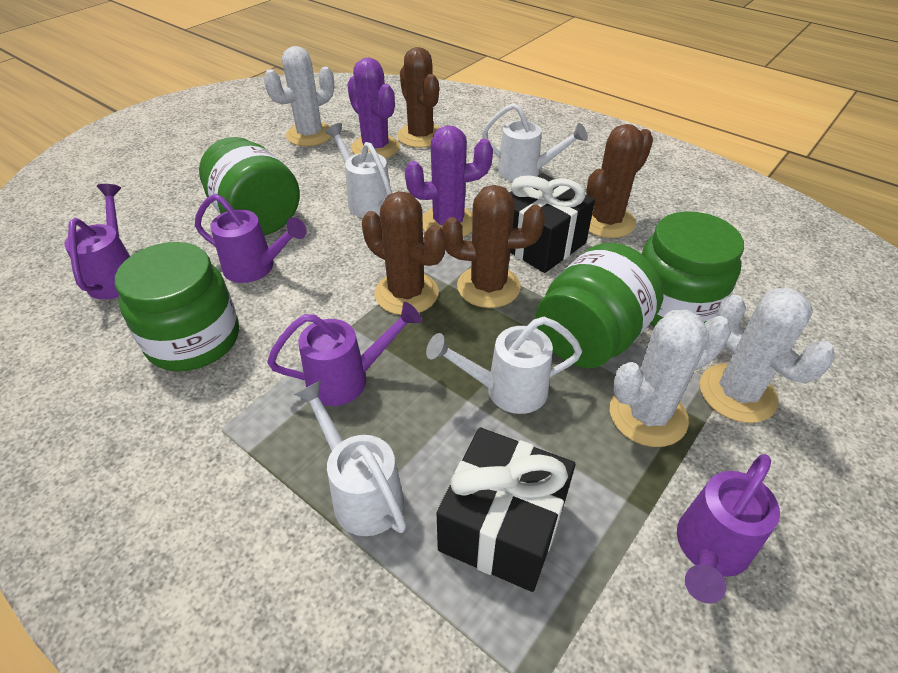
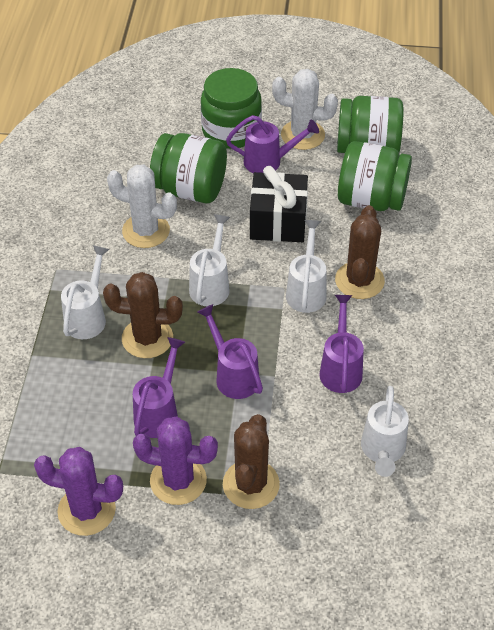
black gift: [437,428,575,592] [510,173,595,273] = 2 -> [250,166,308,242] = 1
brown cactus: [362,191,446,315] [397,47,439,148] [442,185,545,308] [586,124,653,238] = 4 -> [103,272,183,358] [223,414,280,509] [335,205,385,299] = 3
white cactus: [264,46,334,146] [610,310,731,447] [700,287,835,423] = 3 -> [107,164,177,248] [272,69,338,150] = 2

